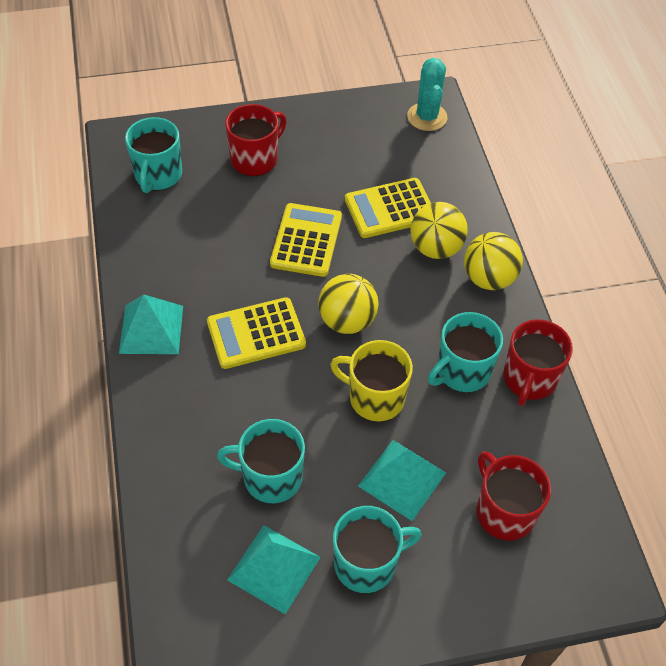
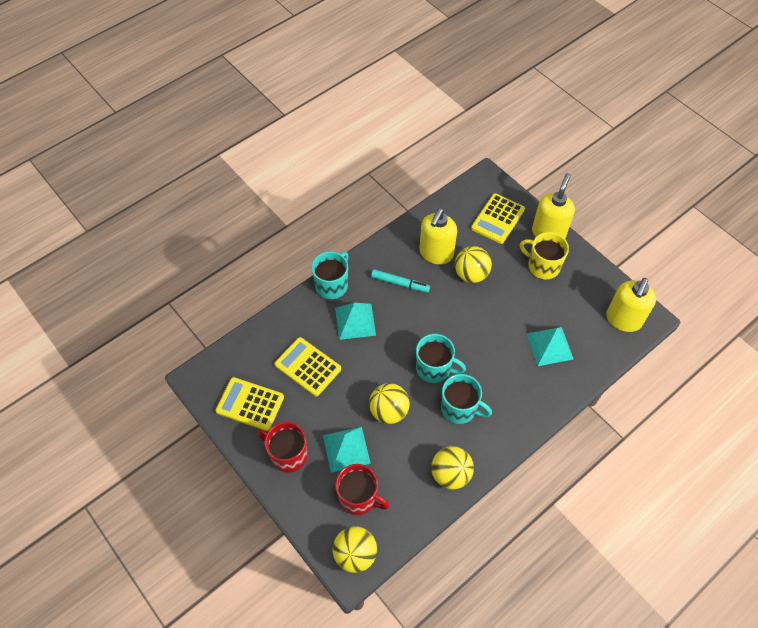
red mug: [225,104,287,176] [477,451,551,541] [503,319,573,406] = 3 -> [257,422,308,473] [335,464,390,515] = 2
turquoise cactus: [407,58,447,131] = 1 -> none = 0
turquoise marker: none = 0 -> [371,269,430,292] = 1
turquoise mug: [125,117,182,193] [217,419,305,503] [333,506,422,593] [428,312,503,392] = 4 -> [312,252,349,299] [416,334,466,383] [441,374,492,424] = 3
yellow ball: [318,274,379,334] [410,202,468,259] [464,232,523,290] = 3 -> [333,526,377,573] [369,383,410,424] [431,446,474,489] [455,246,492,283] = 4
yellow soap dispenser: none = 0 -> [420,208,457,265] [532,173,575,238] [606,278,656,332] = 3

